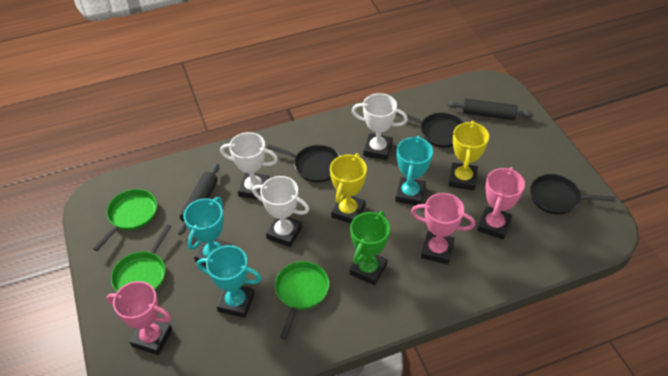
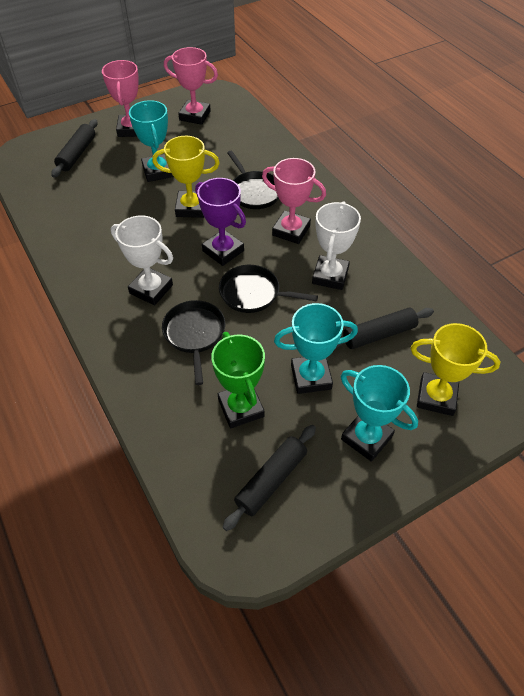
black rolling pin: [177,163,219,235] [447,99,533,120] = 2 -> [51,119,97,178] [223,425,316,531] [335,308,434,349] = 3
green pan: [93,189,157,251] [111,224,172,291] [275,261,329,339] = 3 -> none = 0
purple trophy: none = 0 -> [195,178,246,266] = 1
white trophy: [220,132,278,200] [252,176,309,247] [352,93,408,160] = 3 -> [111,215,173,305] [312,201,361,290] = 2

